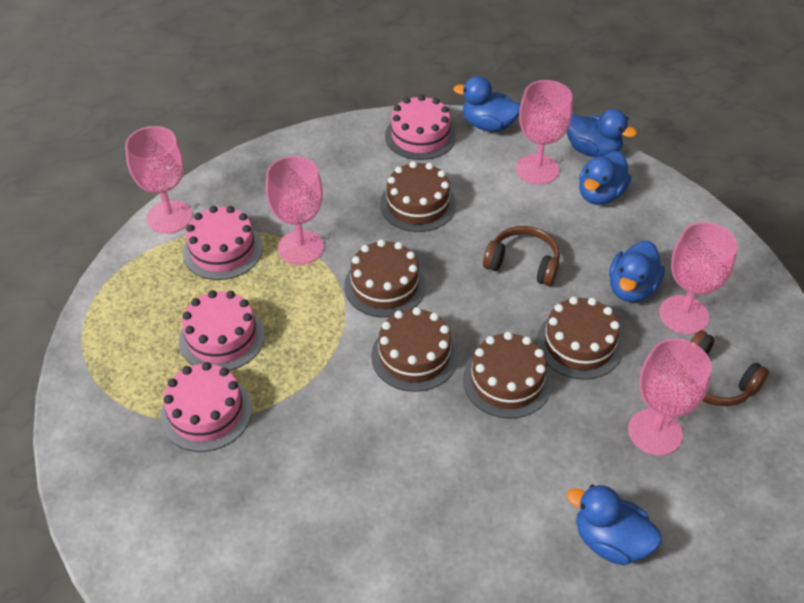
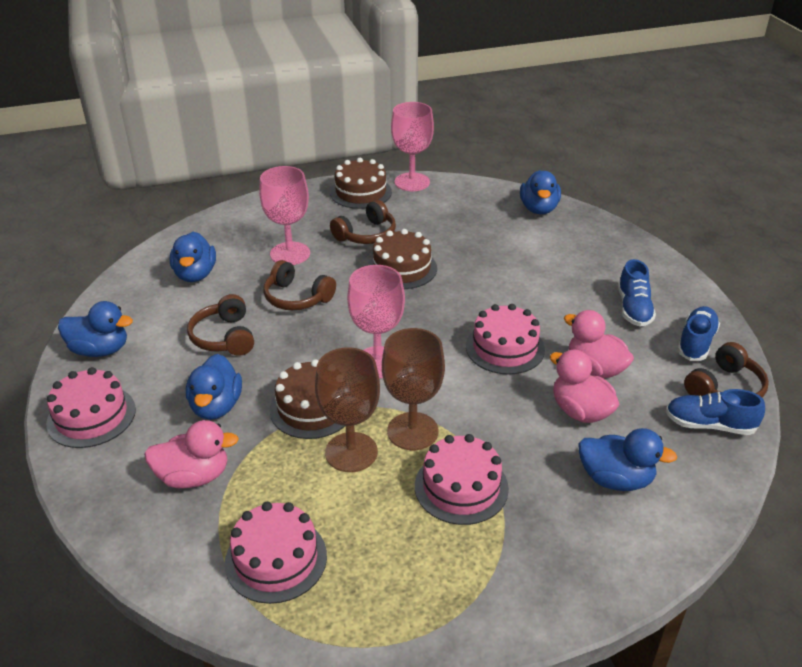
blue shoe: none = 0 -> [618,259,656,327] [666,389,765,435] [677,306,720,361] = 3
brown cake: [344,239,426,318] [371,307,458,392] [380,161,456,232] [463,332,552,419] [537,297,623,380] = 5 -> [270,359,345,439] [330,158,392,209] [368,229,437,289] = 3
brown goblet: none = 0 -> [315,347,380,472] [382,328,445,450] = 2
brown headphones: [483,226,560,286] [690,330,769,406] = 2 -> [187,294,254,356] [264,260,336,310] [330,200,396,244] [684,342,769,398] = 4
pink duck: none = 0 -> [144,420,239,488] [550,350,619,423] [564,310,634,378] = 3
pink goblet: [125,126,192,234] [266,156,324,265] [516,80,573,185] [628,339,711,455] [659,222,738,334] = 5 -> [259,166,310,265] [347,265,405,378] [391,102,434,191] = 3

